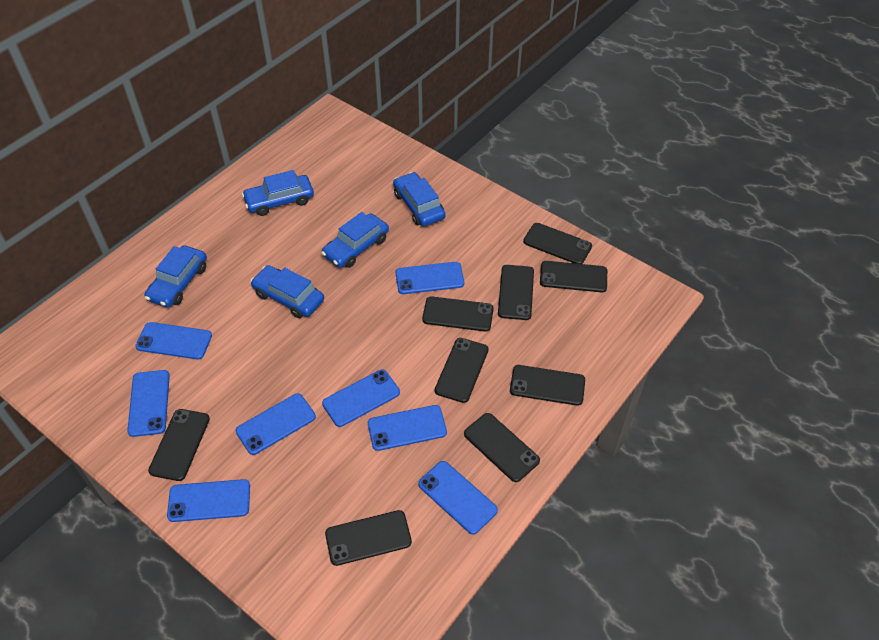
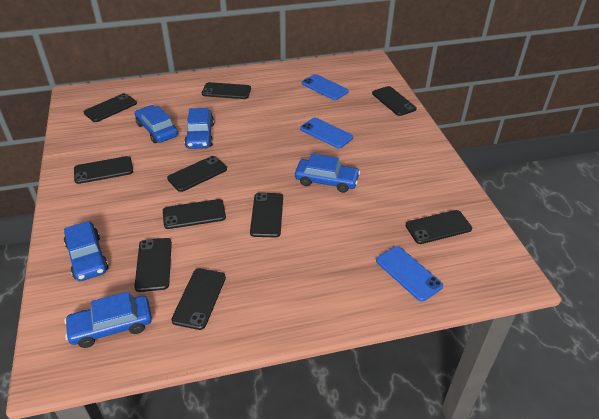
black phone: [148,409,210,481] [325,510,412,566] [422,296,494,332] [435,338,489,403] [464,413,540,482] [498,265,534,320] [510,365,585,406] [523,223,592,264] [540,261,607,293] = 9 -> [74,156,133,184] [84,93,137,122] [134,238,172,292] [163,199,226,229] [167,156,227,192] [171,268,226,330] [202,82,251,99] [250,193,283,237] [372,86,417,116] [406,210,472,244] = 10
blue phone: [127,370,170,437] [136,322,212,360] [167,479,250,522] [236,393,316,455] [322,369,400,427] [368,405,447,451] [395,262,464,294] [418,461,498,535] = 8 -> [300,117,353,149] [302,74,349,100] [376,246,443,302] = 3

